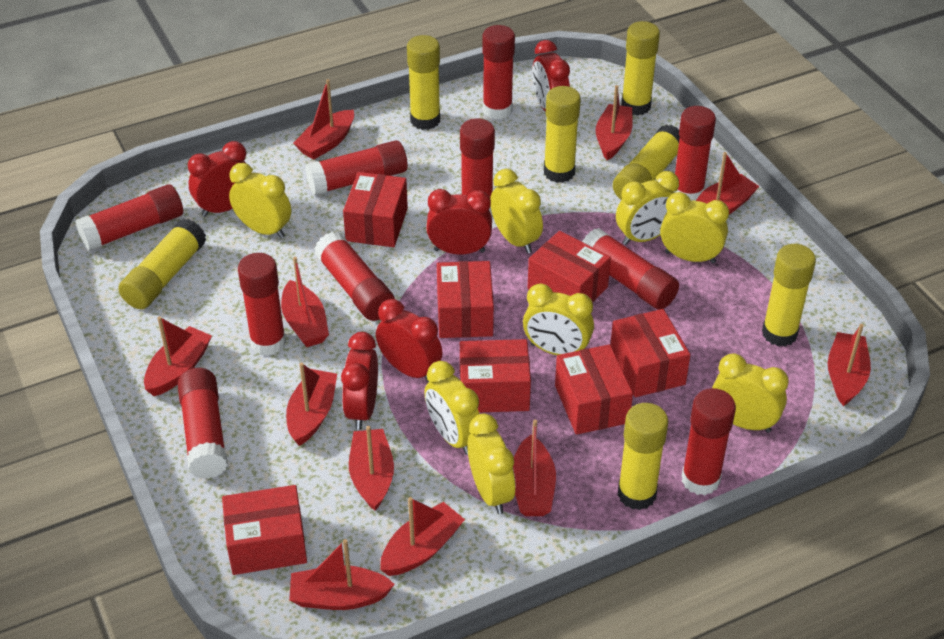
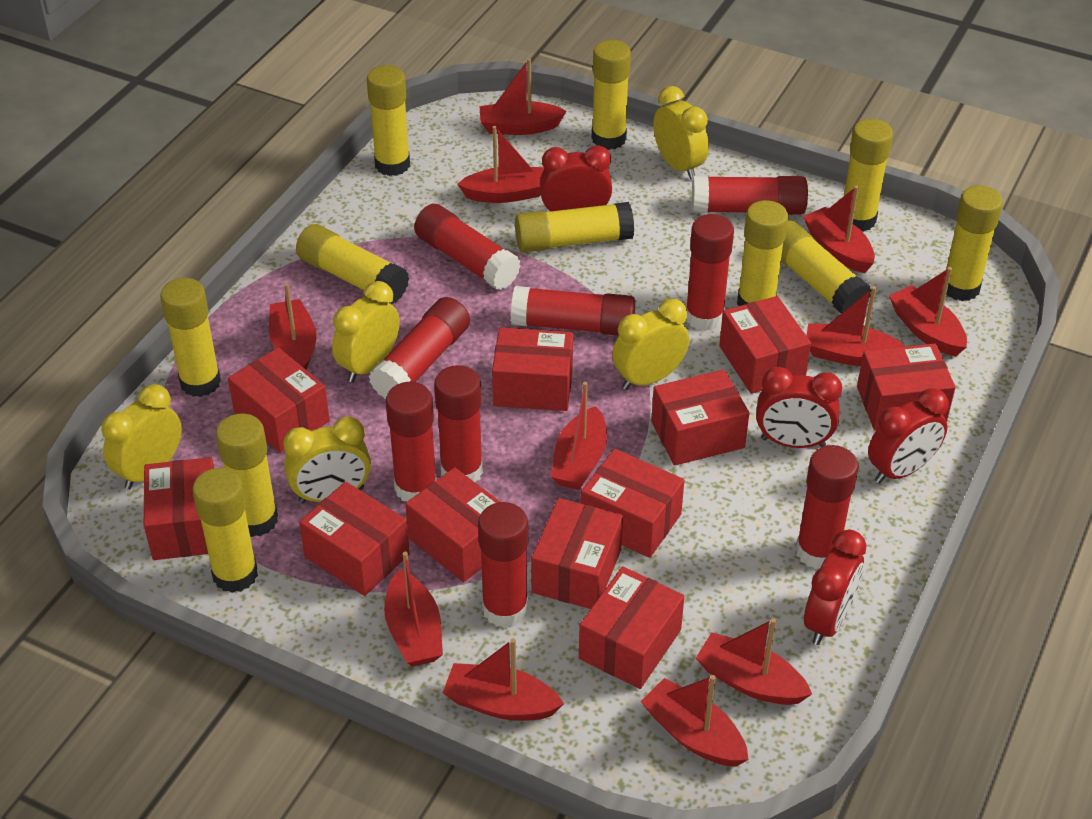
red box: [222,485,307,575] [343,172,408,247] [437,261,494,338] [460,339,531,412] [528,231,611,303] [555,344,633,435] [610,309,690,397] = 7 -> [144,457,214,560] [228,347,330,453] [299,482,410,596] [405,467,500,582] [492,327,573,411] [531,498,623,609] [579,566,684,689] [581,449,684,558] [651,370,749,466] [719,296,811,394] [857,344,956,431] = 11
red clock: [188,141,252,217] [341,332,378,430] [376,299,443,382] [426,189,492,255] [532,40,570,112] = 5 -> [540,145,612,211] [756,367,842,448] [804,530,867,645] [868,388,949,483] = 4
red glue stick: [75,184,183,251] [177,368,228,479] [238,253,286,356] [305,140,408,196] [314,232,395,321] [460,118,495,211] [482,25,515,119] [582,228,679,310] [674,106,716,201] [682,388,736,495] = 10 -> [369,297,470,399] [386,382,437,501] [414,204,521,290] [434,365,483,483] [478,502,528,628] [511,286,635,336] [686,214,734,331] [692,176,808,215] [796,445,859,569] = 9
yellow clock: [229,163,291,239] [424,361,479,455] [467,414,515,514] [490,169,543,254] [523,283,594,355] [616,171,679,245] [660,192,729,264] [712,353,789,433] = 8 -> [101,384,182,490] [283,416,371,503] [332,281,400,382] [612,299,689,390] [653,86,709,180] = 5
yellow glue stick: [118,219,206,309] [407,35,440,130] [544,86,581,183] [613,124,680,200] [618,403,669,510] [621,21,660,116] [762,244,816,346] = 7 -> [160,278,221,397] [192,468,258,593] [216,414,278,537] [296,224,409,304] [367,65,410,176] [515,202,634,252] [592,40,631,150] [737,200,788,306] [781,221,871,313] [844,119,893,232] [946,185,1003,301] = 11

